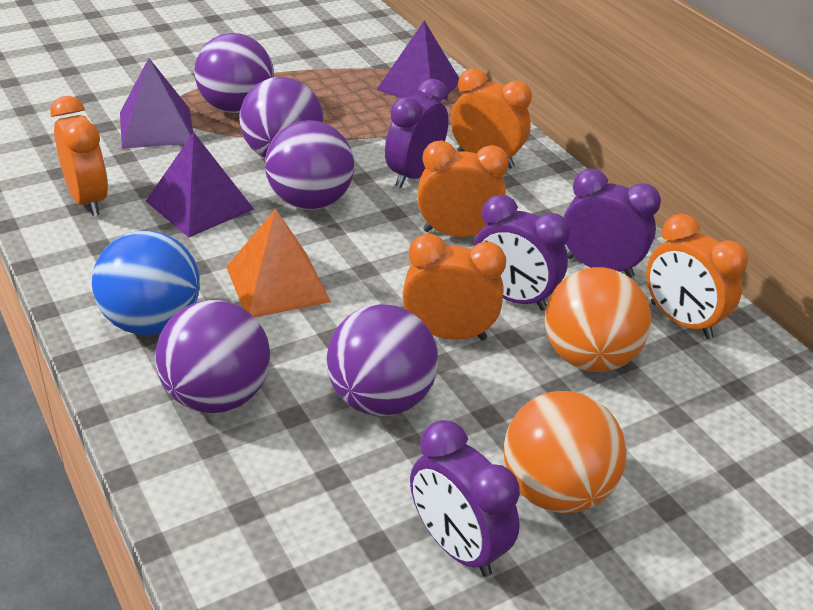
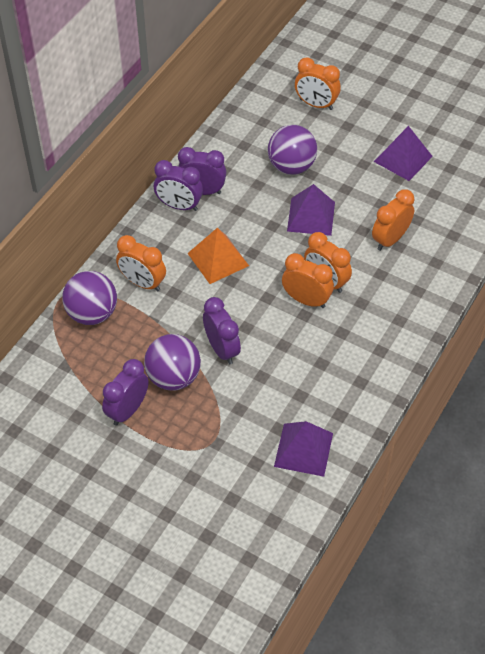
blue ball: [92,231,200,335] = 1 -> none = 0
orange ball: [504,391,626,513] [545,267,651,372] = 2 -> none = 0
purple ball: [155,300,270,413] [194,33,274,113] [239,77,324,158] [265,120,354,210] [326,304,438,416] = 5 -> [62,271,117,325] [144,334,201,391] [268,125,317,175] = 3

